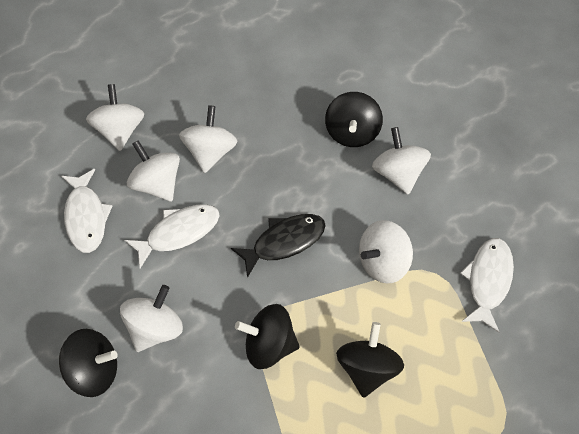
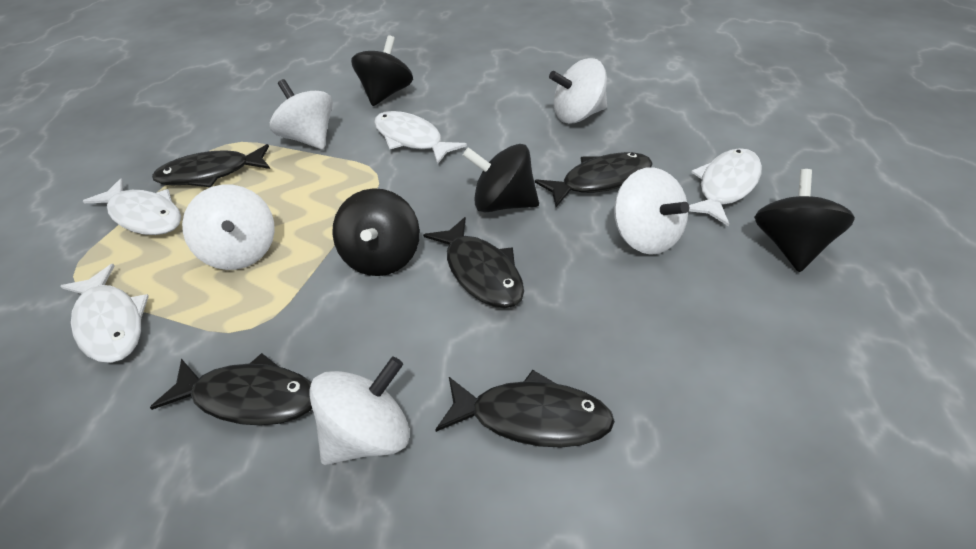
black fish: [231,214,326,278] = 1 -> [150,353,312,426] [152,144,270,187] [423,217,524,309] [435,370,615,448] [535,152,653,207] = 5
white fish: [61,169,112,253] [124,204,220,269] [460,238,514,333] = 3 -> [60,264,149,363] [83,178,181,235] [374,111,467,165] [689,148,762,227] = 4
white spinning top: [86,84,144,151] [120,285,183,352] [127,140,180,201] [179,105,238,173] [359,220,413,283] [372,127,431,194] = 6 -> [182,185,275,270] [270,79,333,149] [309,356,410,465] [549,58,607,123] [614,167,689,255] = 5

